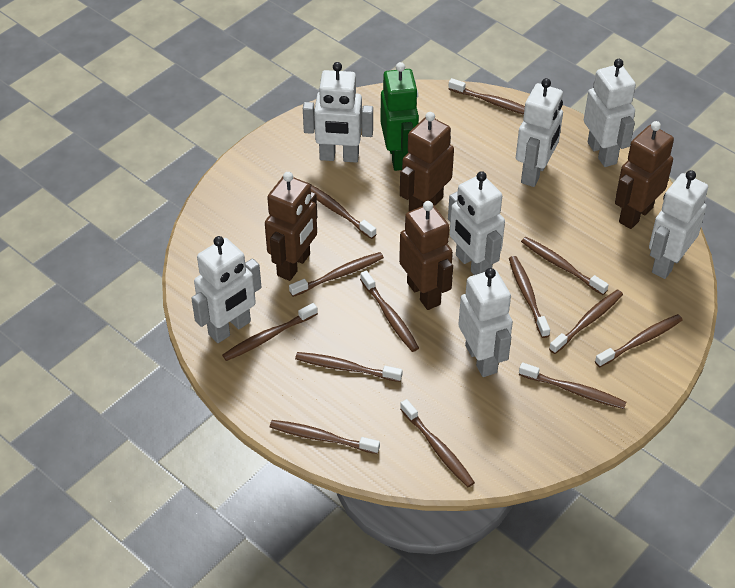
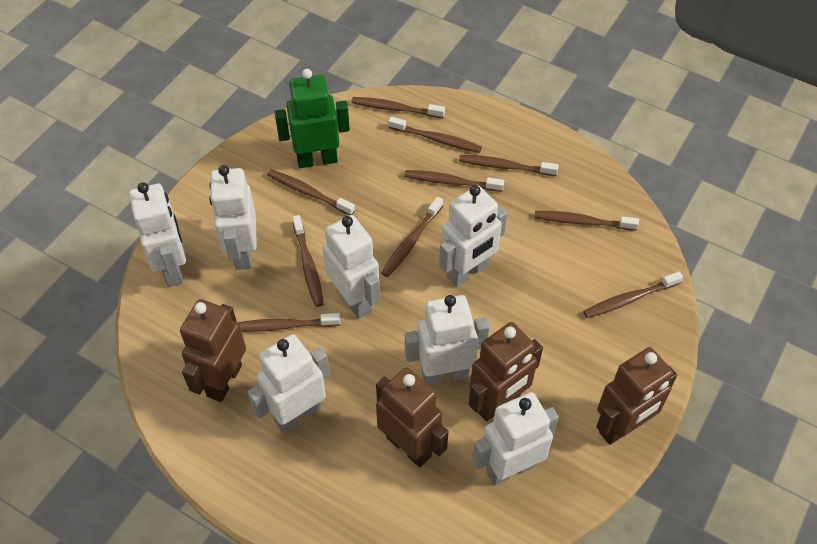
brown toothbrush: [222,303,318,361] [270,420,380,454] [289,252,384,297] [295,352,403,382] [310,184,376,239] [360,270,419,352] [400,399,475,487] [448,78,525,115] [509,256,550,338] [519,362,626,409] [521,237,609,295] [549,289,623,354] [595,314,683,367] = 13 -> [237,313,340,332] [267,169,355,215] [292,215,324,307] [351,97,445,118] [381,197,443,277] [389,116,482,153] [404,170,504,192] [459,155,559,176] [534,211,639,231] [583,271,683,318] = 10

